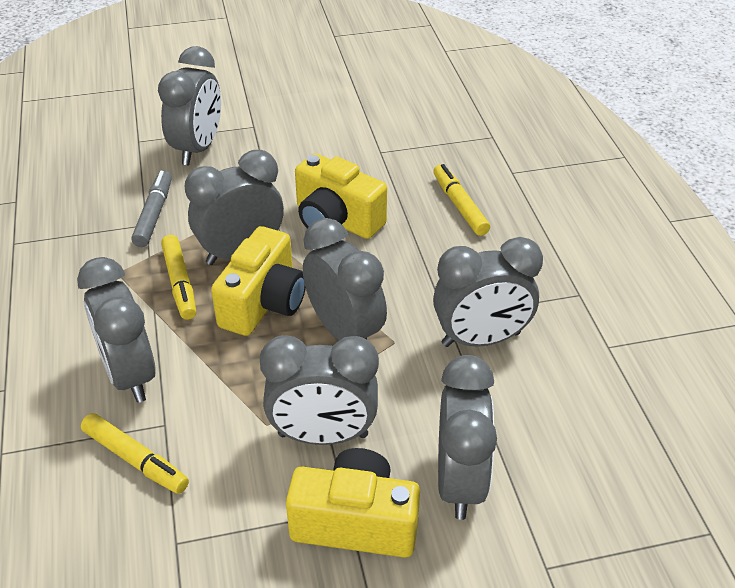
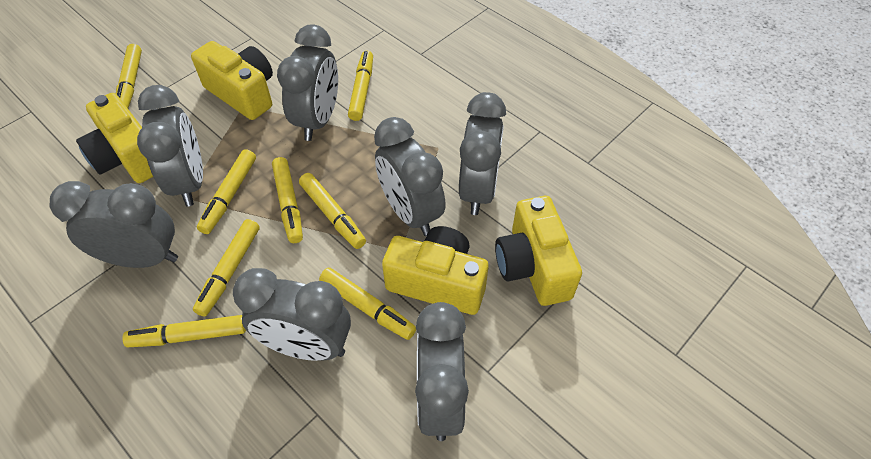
grey marker: [131,171,172,247] = 1 -> none = 0
yellow camera: [211,226,306,336] [286,448,420,558] [295,153,387,239] = 3 -> [76,93,153,183] [191,41,273,120] [382,226,489,315] [495,196,582,306] = 4
yellow marker: [81,413,189,494] [161,235,196,320] [433,164,490,236] = 3 -> [116,44,142,108] [122,315,246,347] [193,219,260,317] [197,149,256,234] [272,157,303,243] [299,173,366,249] [319,268,416,340] [348,51,373,121] = 8

